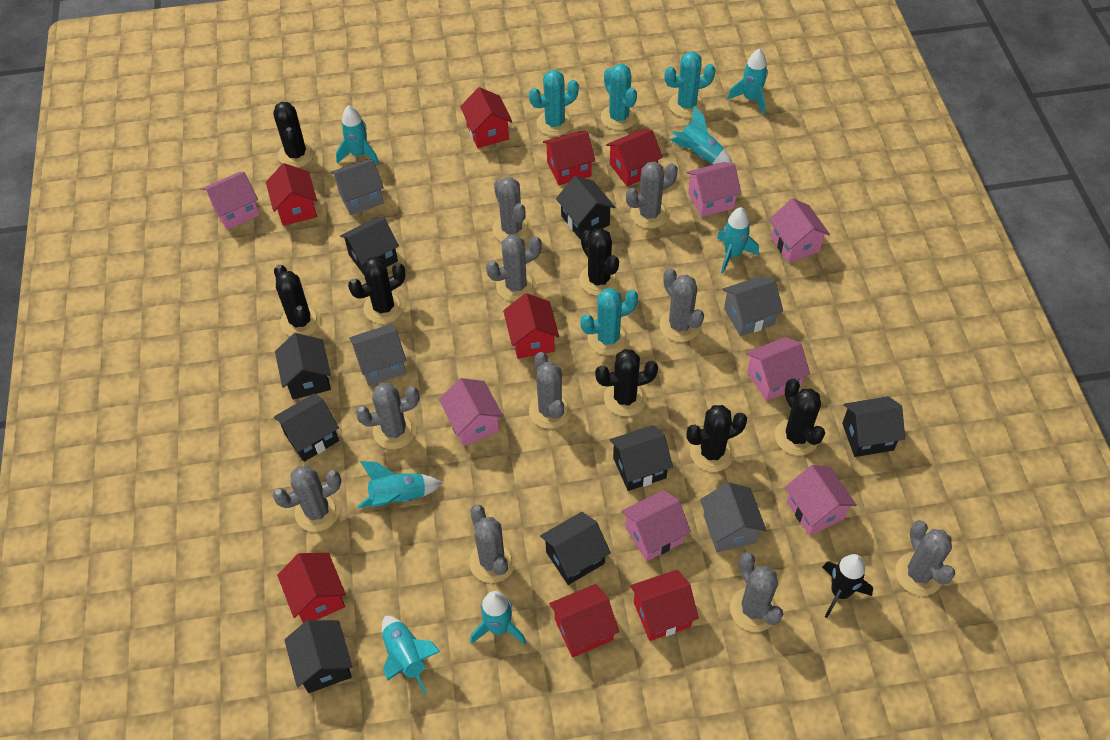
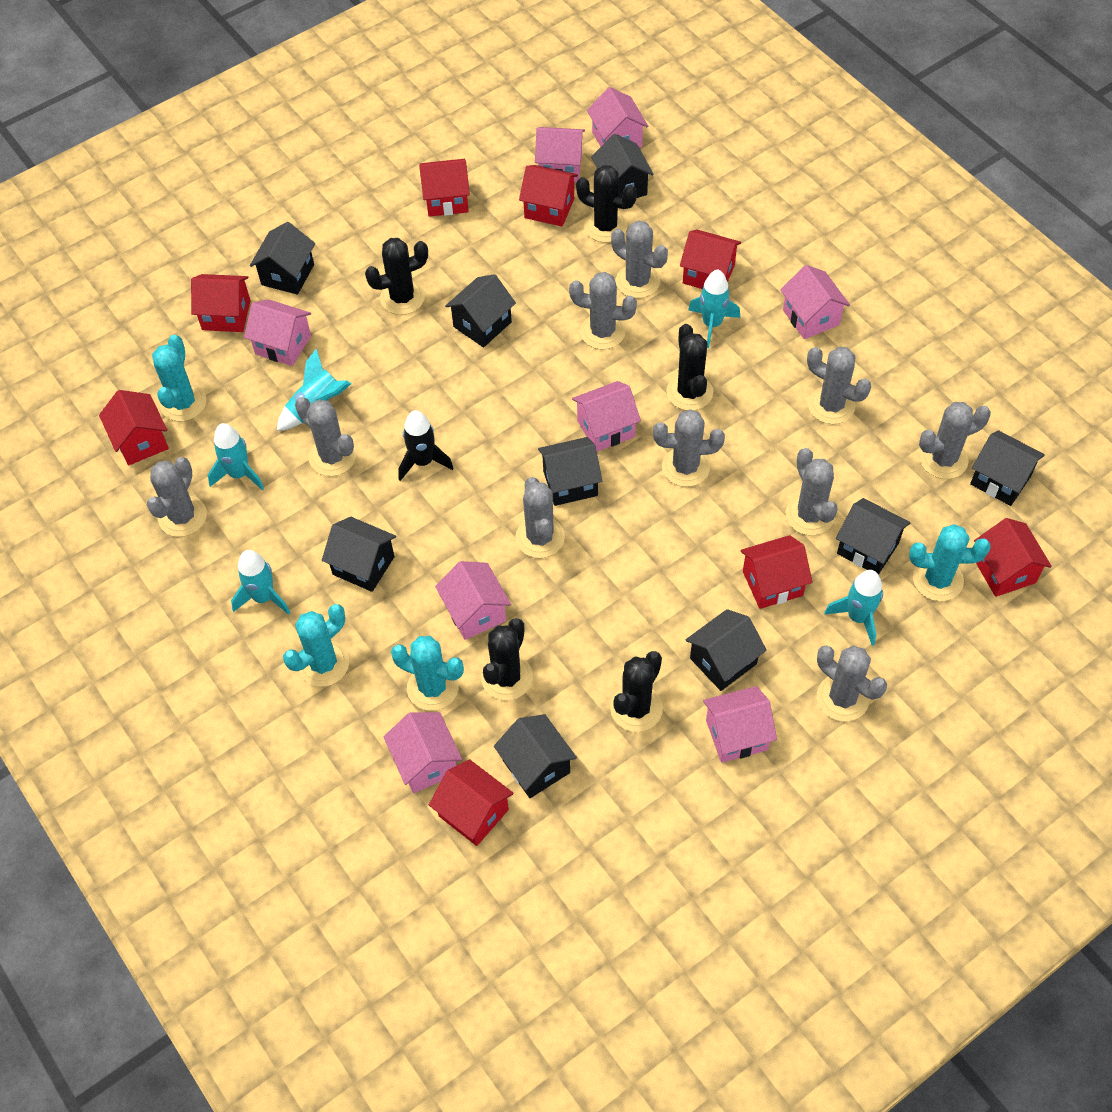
black cactus: [273,102,315,168] [274,264,321,336] [348,256,405,324] [579,228,619,296] [595,349,658,416] [686,405,747,472] [775,379,825,456] = 7 -> [365,238,428,315] [481,618,533,700] [576,165,637,243] [610,651,663,732] [666,324,713,410] = 5
black house: [274,394,339,462] [275,333,331,400] [284,620,352,693] [340,217,399,275] [540,512,611,585] [556,176,615,239] [609,425,673,491] [842,396,905,457] = 8 -> [250,222,315,295] [322,517,396,592] [445,274,516,347] [494,714,577,798] [538,437,602,506] [591,134,654,198] [686,609,767,691] [836,498,910,575] [970,430,1045,506] = 9
grey house: [331,159,384,215] [349,324,406,386] [700,482,767,552] [723,276,783,336] = 4 -> none = 0
pink house: [202,172,260,230] [439,378,503,446] [621,490,691,561] [686,162,741,217] [746,337,810,401] [769,198,830,263] [785,465,857,536] = 7 -> [244,299,311,366] [384,712,462,793] [435,561,511,640] [535,127,585,182] [572,381,641,451] [587,87,648,148] [703,686,777,763] [780,265,850,339] = 8
turquoise rocket: [336,105,379,165] [357,461,442,508] [382,616,440,696] [470,591,527,645] [670,106,732,164] [717,207,759,273] [727,49,768,115] = 7 -> [208,423,264,490] [231,550,290,615] [277,348,351,431] [688,269,740,348] [824,570,883,646] = 5

